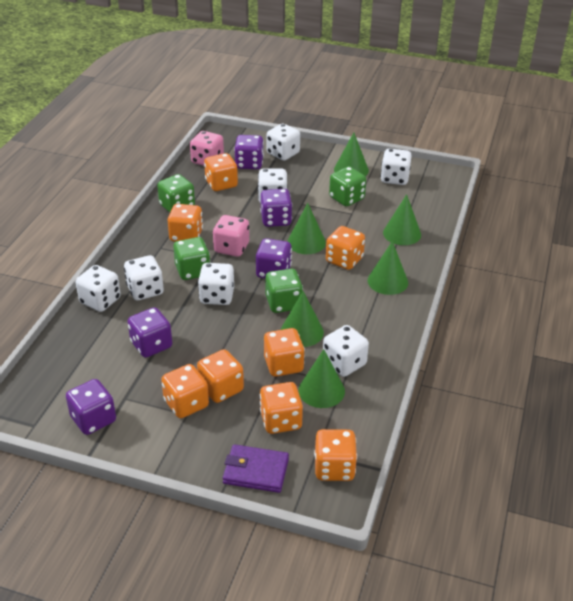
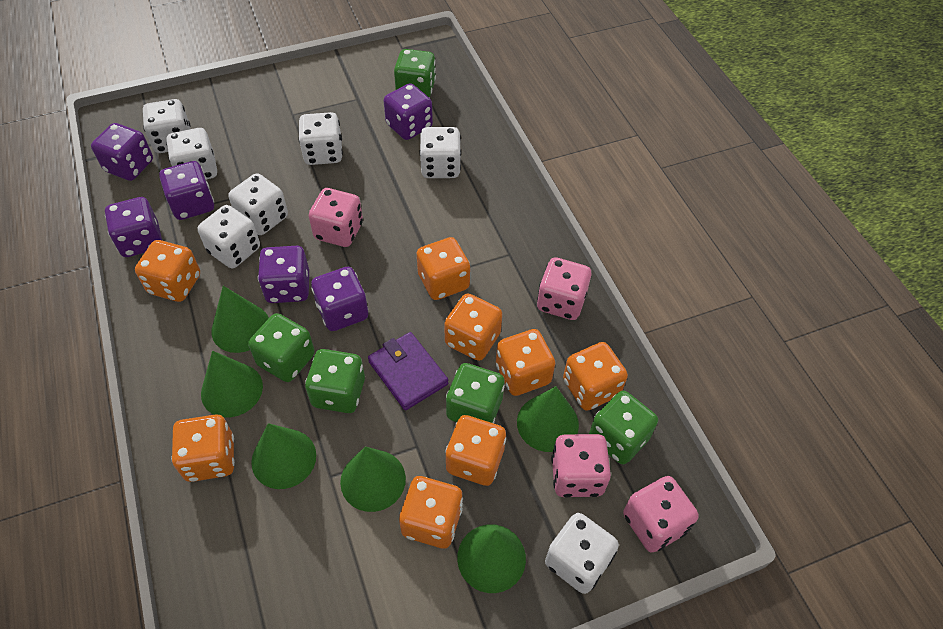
green dice: [157,174,195,212] [173,237,210,280] [265,269,303,313] [329,167,366,206] = 4 -> [248,313,315,382] [305,349,365,413] [394,49,436,97] [446,363,505,423] [589,391,658,464] = 5
pink dice: [190,131,224,166] [213,215,249,257] = 2 -> [309,188,363,247] [537,257,591,320] [551,434,611,497] [623,476,699,552] = 4
purple dice: [66,379,116,435] [127,307,172,357] [234,135,264,169] [256,238,292,278] [260,189,292,227] = 5 -> [91,123,153,181] [105,197,162,257] [159,161,214,220] [258,246,309,303] [311,267,368,331] [384,83,433,140] = 6

